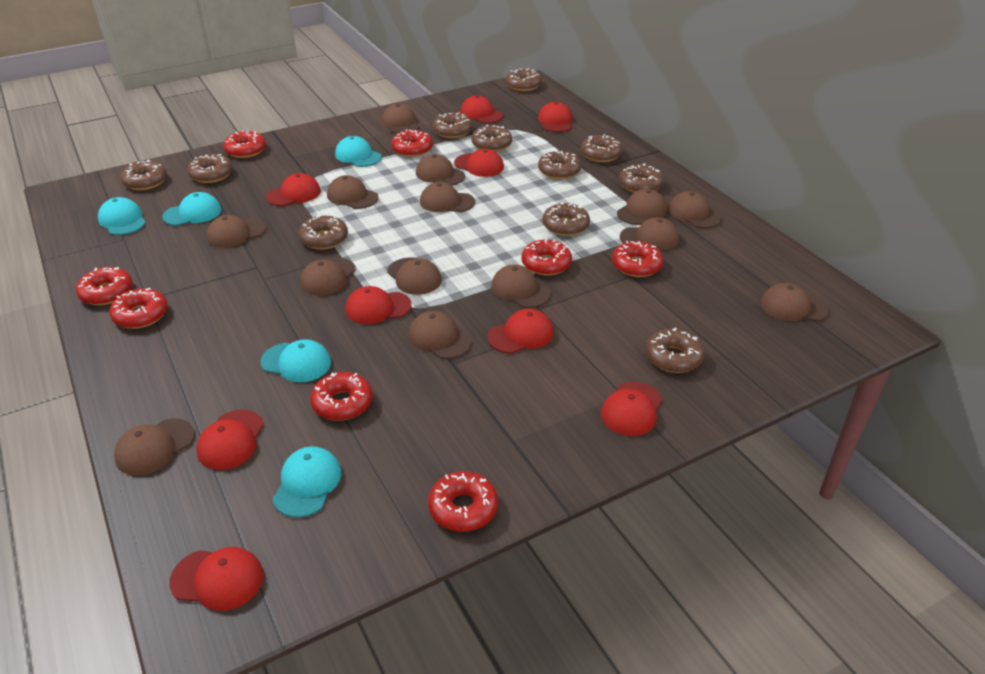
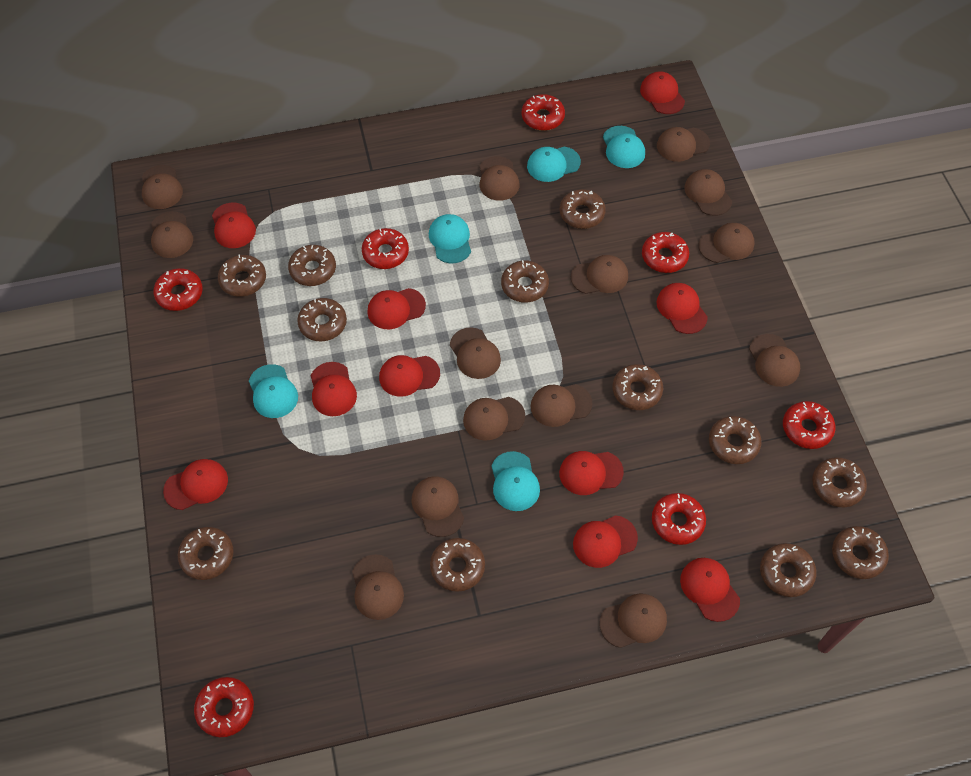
brown donut: [121,160,167,190] [187,154,233,183] [299,215,348,250] [433,112,472,138] [471,125,512,152] [506,68,542,91] [538,150,581,179] [542,202,590,236] [581,134,623,162] [619,164,664,193] [645,328,705,373] = 11 -> [178,527,234,580] [218,254,266,297] [288,245,336,286] [297,298,347,342] [430,538,485,592] [501,260,549,303] [559,189,606,229] [612,364,663,410] [709,416,762,464] [760,543,816,597] [812,457,867,507] [832,526,889,579] = 12
red cap: [169,547,264,611] [196,410,264,470] [266,173,321,206] [345,286,412,324] [454,149,504,177] [460,95,503,123] [488,309,554,354] [538,102,572,132] [601,382,663,436] = 9 -> [163,459,228,510] [212,202,256,248] [311,362,357,416] [367,288,426,329] [379,355,440,397] [559,451,624,495] [573,515,638,568] [640,71,685,114] [656,283,708,334] [680,558,740,622] = 10
red donut: [76,267,133,305] [110,288,168,329] [223,130,266,158] [310,372,373,421] [391,129,433,157] [428,471,498,532] [521,238,572,276] [612,241,663,277] = 8 -> [154,268,203,311] [194,677,254,737] [362,228,409,269] [521,94,565,131] [642,232,689,273] [652,493,706,545] [783,401,836,449] = 7

